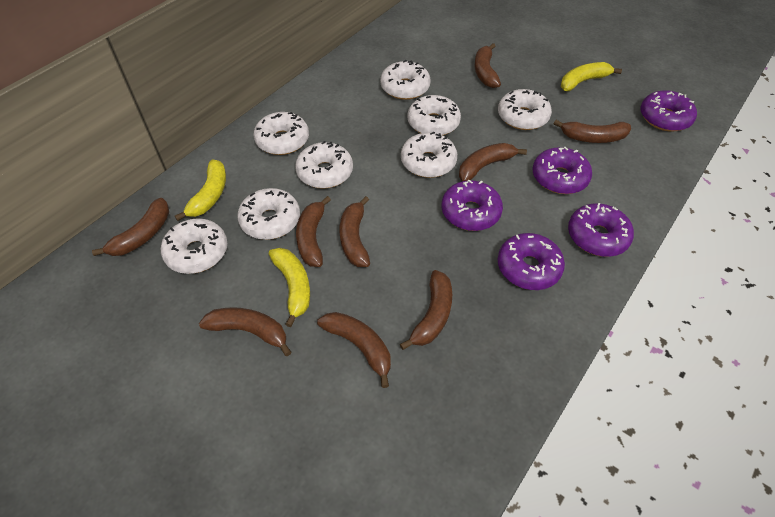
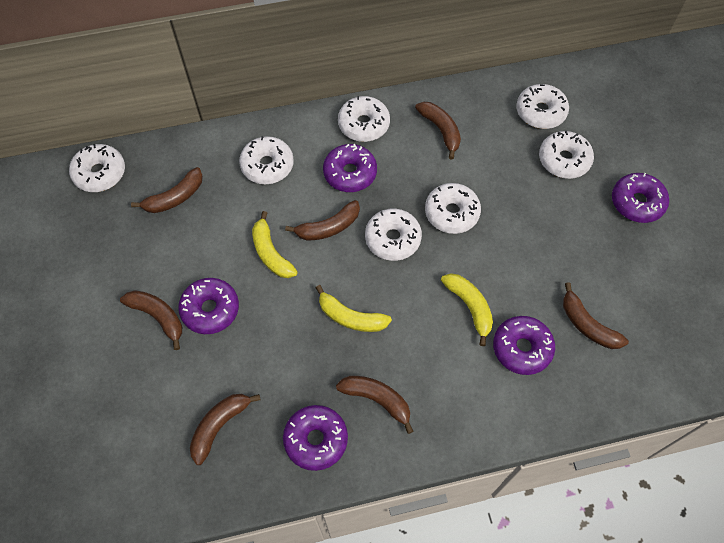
brown banana: [92,198,169,256] [199,307,291,356] [296,196,331,267] [317,312,391,388] [340,196,370,267] [400,270,452,350] [459,143,527,181] [474,43,501,88] [553,120,631,143] = 9 -> [120,290,182,350] [131,167,203,213] [190,394,261,465] [285,200,360,241] [336,376,413,434] [415,102,461,160] [563,282,629,349] = 7
white donut: [161,218,227,274] [237,188,300,240] [254,112,309,155] [295,141,353,189] [380,60,431,100] [401,132,457,178] [407,95,461,136] [498,89,552,130] = 8 -> [69,144,125,192] [239,136,294,184] [338,96,390,142] [365,209,422,261] [425,183,481,234] [516,84,569,129] [539,131,594,179] = 7

